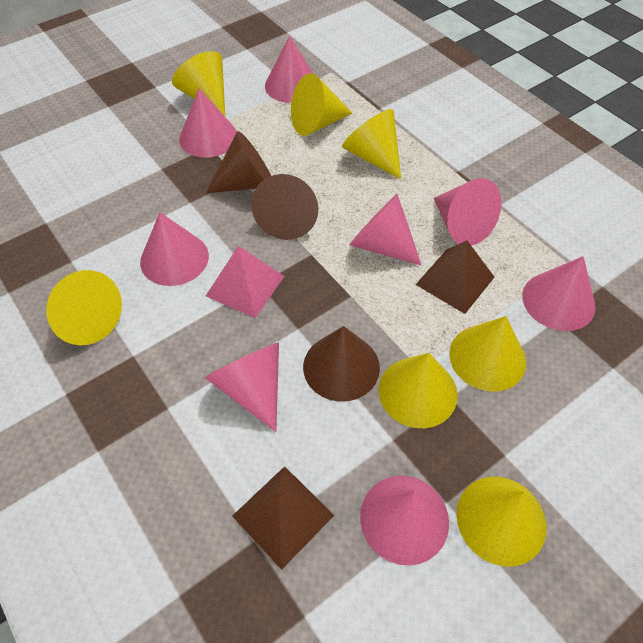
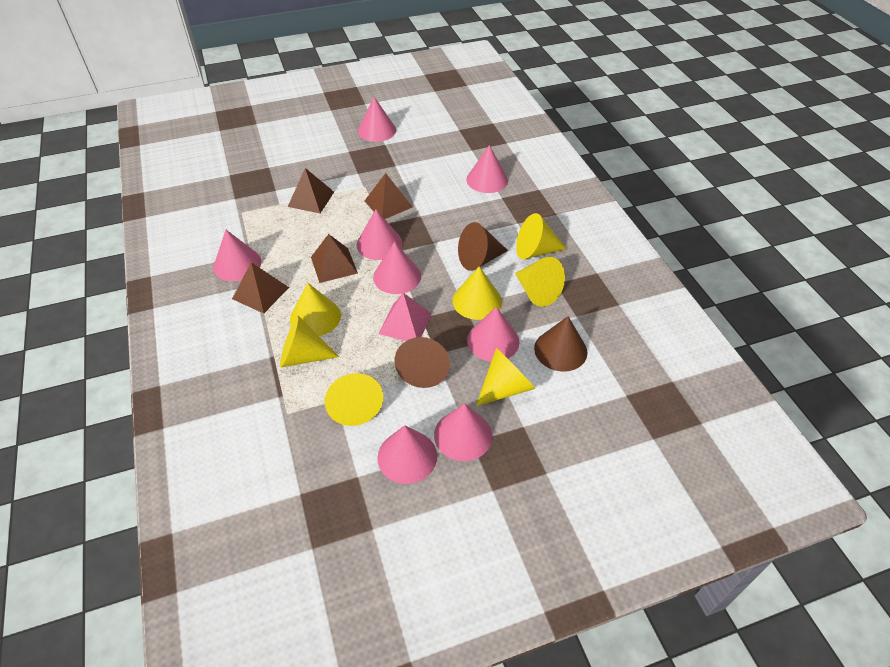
brown pyramid: [232,466,334,570] [415,241,494,314] = 2 -> [232,262,289,313] [288,168,334,213] [311,234,358,283] [364,173,412,219] = 4

